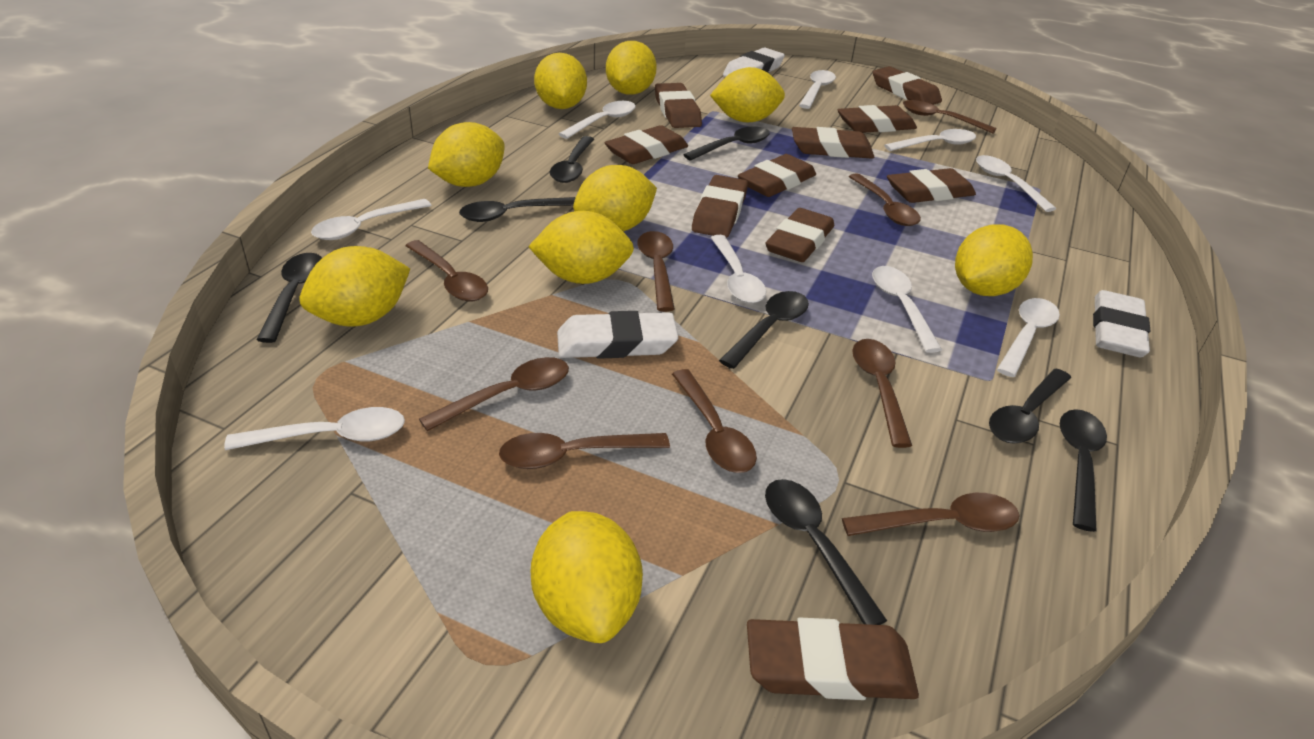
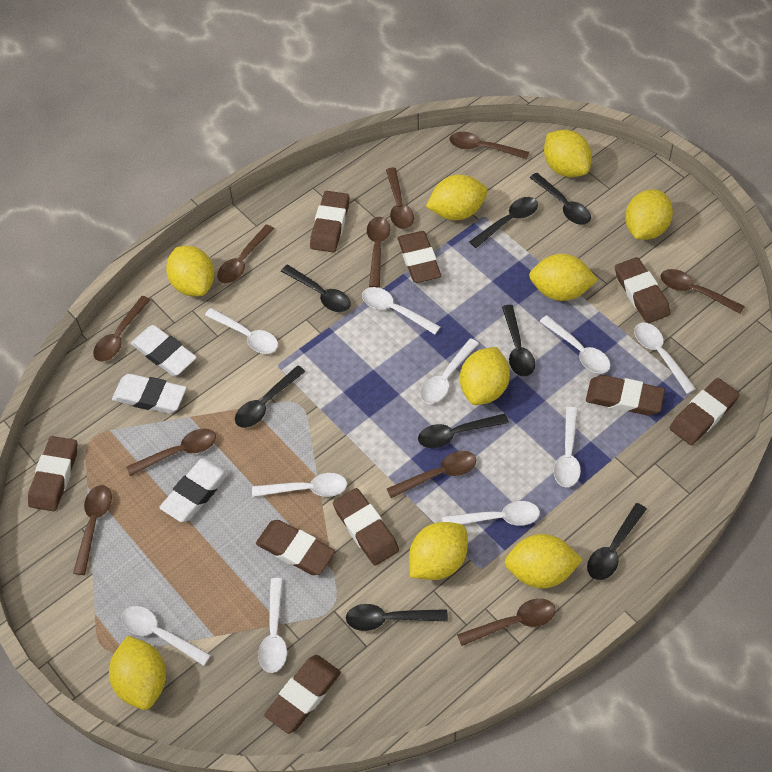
brown eraser: [604,125,688,164] [655,83,702,128] [692,175,748,238] [738,154,816,197] [747,618,919,700] [766,208,834,262] [792,127,874,159] [838,105,917,133] [873,66,942,105] [887,168,976,203] = 10 -> [28,436,77,511] [256,520,335,575] [264,655,341,734] [310,191,349,252] [333,488,399,566] [398,231,441,283] [586,375,665,416] [615,257,670,323] [670,378,740,445] = 9
brown spoon: [406,240,488,301] [419,357,569,431] [499,433,670,469] [637,231,675,312] [672,369,757,473] [842,493,1020,536] [849,173,921,226] [852,339,912,448] [903,100,997,134] = 9 -> [73,485,112,575] [93,296,151,362] [126,429,216,476] [217,224,274,283] [367,217,390,288] [386,168,414,229] [387,451,476,498] [449,132,529,159] [457,599,556,646] [660,269,745,314] = 10
white spoon: [224,407,405,450] [311,199,432,240] [559,101,636,139] [711,235,766,304] [799,70,836,109] [872,266,942,353] [884,129,976,151] [976,155,1056,212] [997,298,1060,377] = 9 -> [121,606,211,666] [205,308,278,354] [252,473,347,497] [258,578,287,673] [362,287,440,334] [420,338,479,404] [442,501,540,526] [539,315,610,374] [553,407,581,487] [634,322,696,394] = 10

